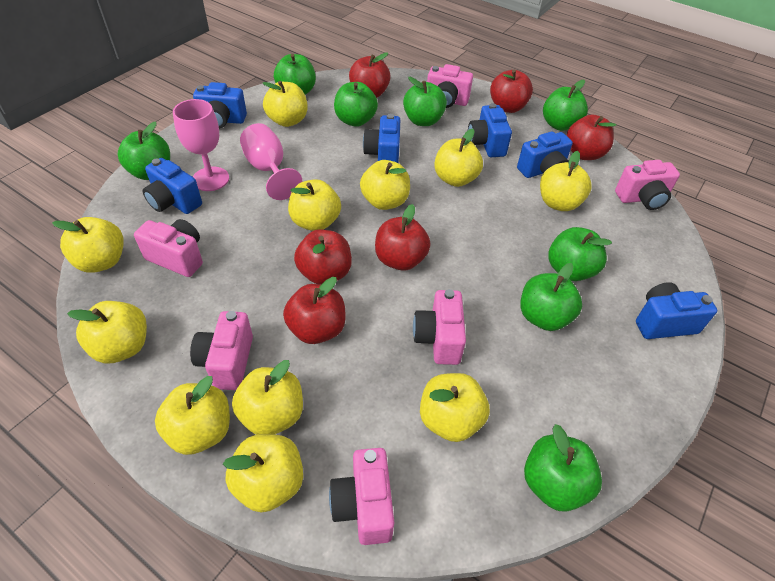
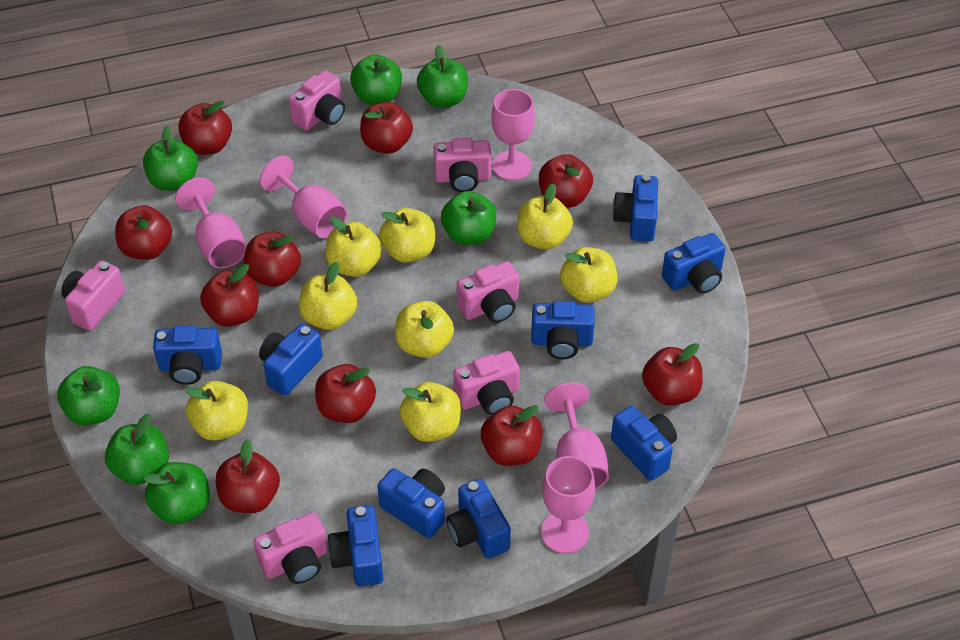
blue camera: [142,158,202,214] [193,82,247,129] [363,114,400,163] [468,103,512,157] [517,131,573,178] [636,282,717,339] = 6 -> [153,326,222,385] [259,324,323,396] [327,505,383,587] [377,468,445,538] [446,479,511,559] [531,301,595,359] [611,406,677,481] [612,174,658,242] [662,233,726,294] = 9
green apple: [118,122,170,180] [274,54,316,95] [334,82,378,127] [403,77,447,126] [520,263,582,331] [524,424,602,512] [543,80,588,131] [548,227,612,281] = 8 -> [57,366,120,425] [105,414,169,485] [143,125,198,191] [143,462,210,524] [350,54,402,105] [417,45,468,108] [441,191,496,245] = 7
pink goblet: [173,99,229,191] [240,123,302,200] = 2 -> [175,178,246,268] [260,156,347,238] [491,89,535,181] [541,456,595,554] [544,382,609,489] = 5
red apple: [283,277,346,344] [294,229,352,285] [349,52,391,98] [375,204,431,271] [490,70,533,113] [566,114,616,160] = 6 -> [115,205,172,260] [178,100,232,155] [200,264,259,327] [216,439,280,513] [244,231,301,287] [315,364,376,423] [360,102,413,154] [481,405,543,466] [539,154,593,208] [642,343,703,406] = 10
yellow apple: [52,217,124,273] [67,301,147,364] [155,376,230,455] [223,434,303,513] [232,360,303,435] [263,81,308,127] [288,179,341,231] [360,160,410,210] [420,373,490,442] [434,129,483,187] [540,151,592,211] = 11 -> [185,381,248,441] [299,262,357,330] [326,216,382,277] [379,208,435,263] [395,301,454,358] [400,382,461,442] [517,183,573,250] [560,247,617,303] = 8

